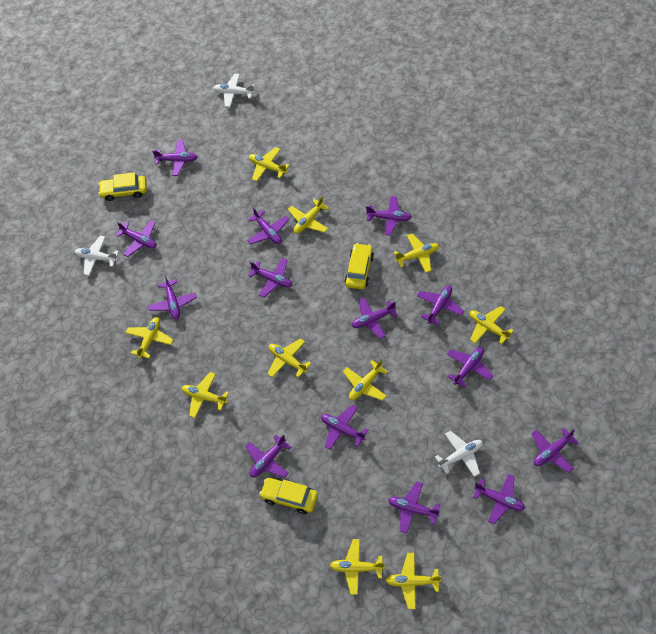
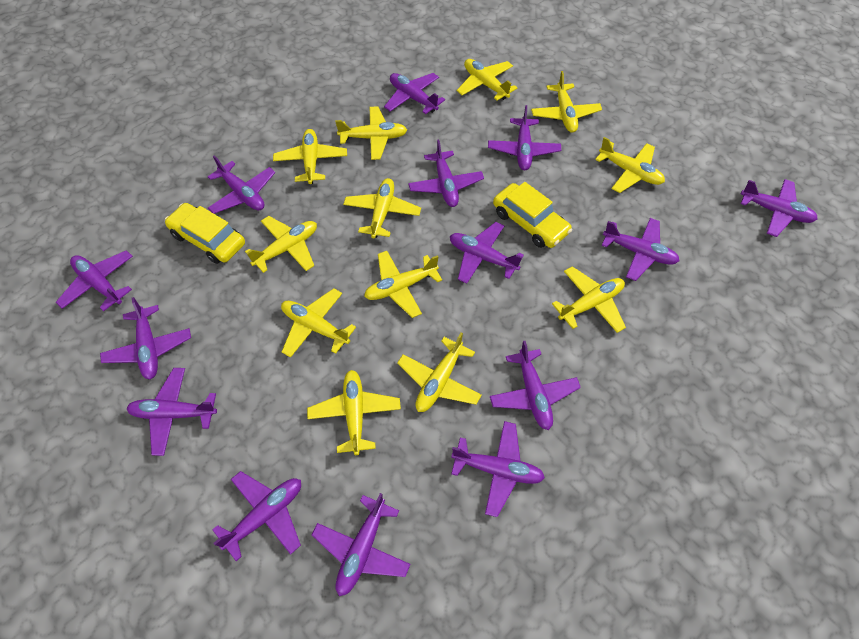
white plane: [75,236,119,276] [213,74,255,107] [435,431,483,477] = 3 -> none = 0
yellow car: [98,172,147,201] [259,478,318,514] [345,243,374,289] = 3 -> [165,203,245,264] [493,182,572,248] = 2
yellow plane: [126,317,173,358] [181,372,229,418] [249,147,289,182] [268,338,311,378] [288,196,329,234] [330,539,385,595] [343,359,388,401] [386,553,441,609] [394,233,439,273] [470,306,514,344] = 10 -> [245,216,317,273] [273,129,347,184] [281,288,356,358] [307,370,401,455] [335,106,407,160] [343,178,421,238] [364,251,442,318] [397,332,482,412] [457,59,517,100] [531,71,602,133] [552,266,626,333] [595,137,665,193] = 12

